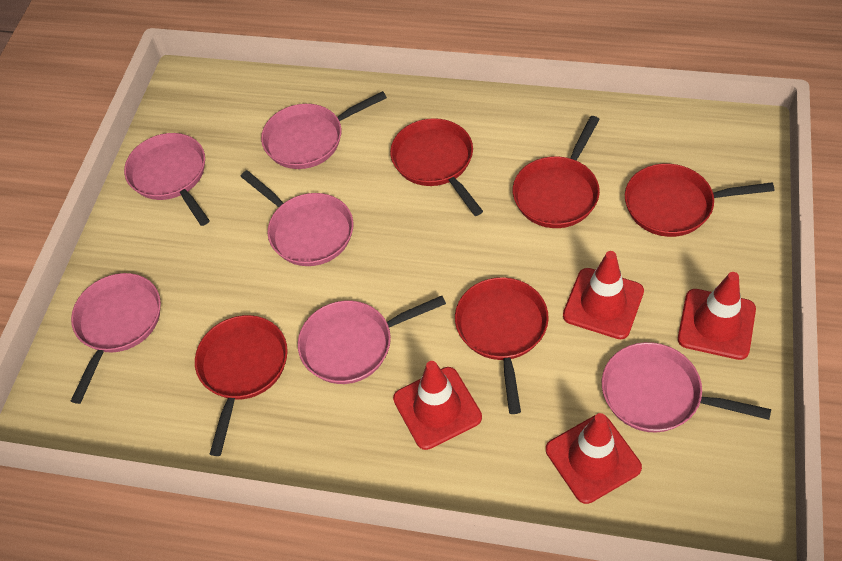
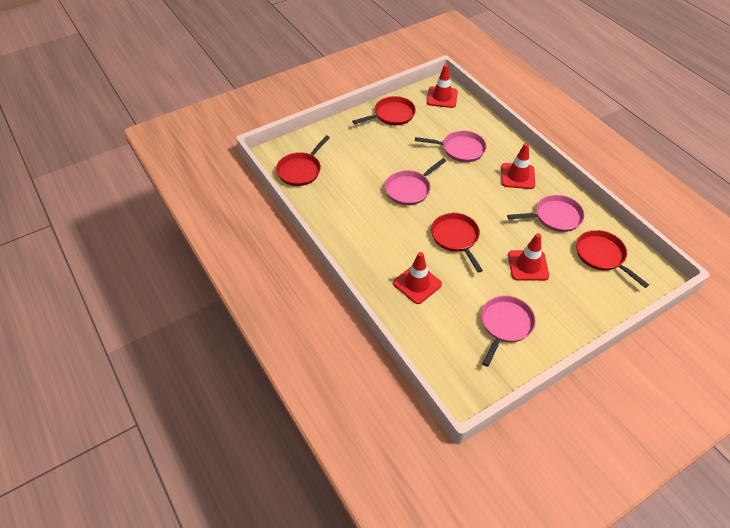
pink pan: [71,273,161,404] [124,133,210,226] [240,170,353,266] [261,91,387,169] [298,296,446,384] [602,342,771,432] = 6 -> [385,158,446,205] [415,130,487,162] [481,295,536,367] [507,195,585,232] = 4
red pan: [195,315,288,456] [390,118,483,216] [455,277,549,414] [513,116,600,228] [625,164,774,237] = 5 -> [276,135,330,186] [352,96,416,125] [431,213,483,273] [576,230,649,288] = 4

